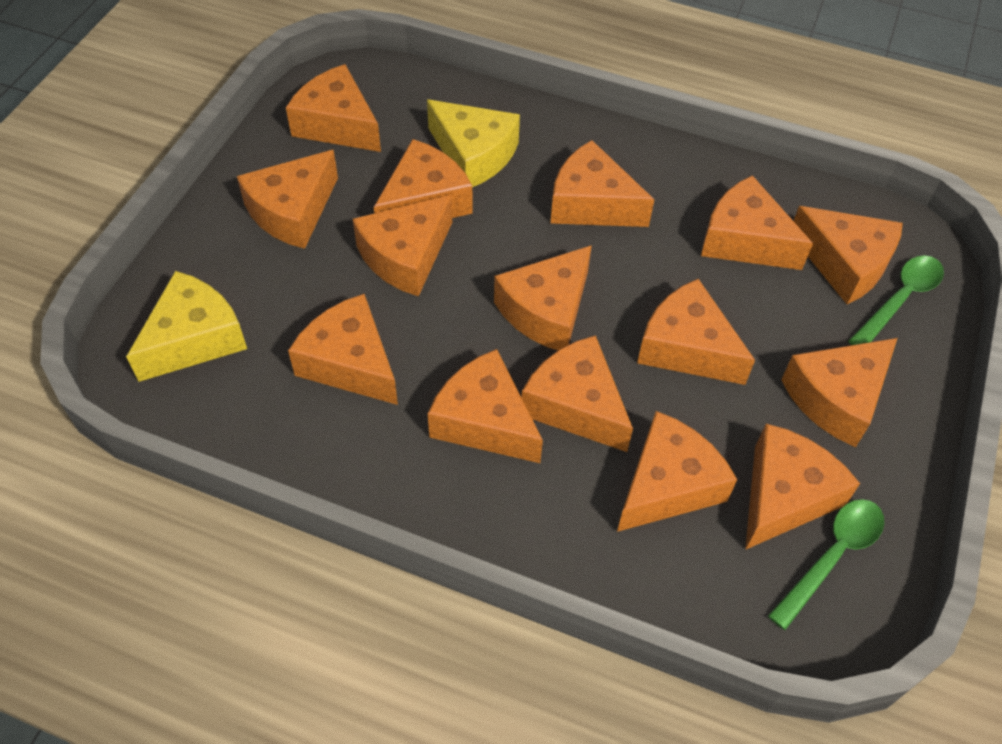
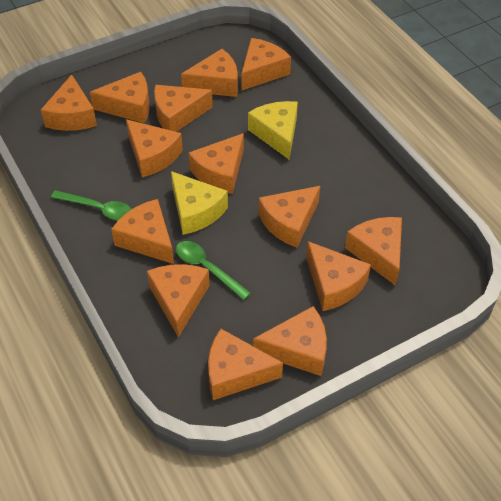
orange cheese: [237,150,338,249] [286,64,381,152] [288,294,398,405] [353,195,452,297] [374,139,472,218] [428,349,543,463] [494,245,592,350] [521,335,633,452] [550,140,655,227] [617,411,737,532] [637,279,755,385] [701,175,813,270] [745,424,860,550] [781,338,897,447] [794,206,903,304] = 15 -> [41,75,97,131] [90,72,150,123] [111,199,174,264] [126,119,183,177] [147,264,210,338] [154,85,213,132] [181,49,238,97] [189,133,244,194] [208,329,283,400] [241,38,291,91] [253,306,327,376] [259,186,320,248] [306,241,371,311] [345,217,402,286] = 14

